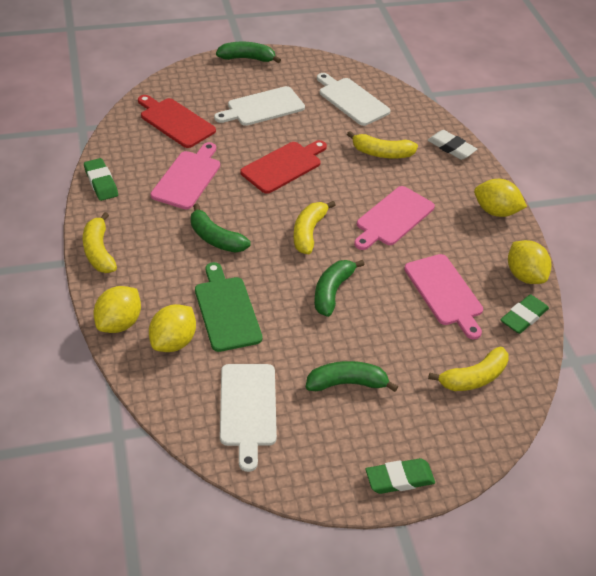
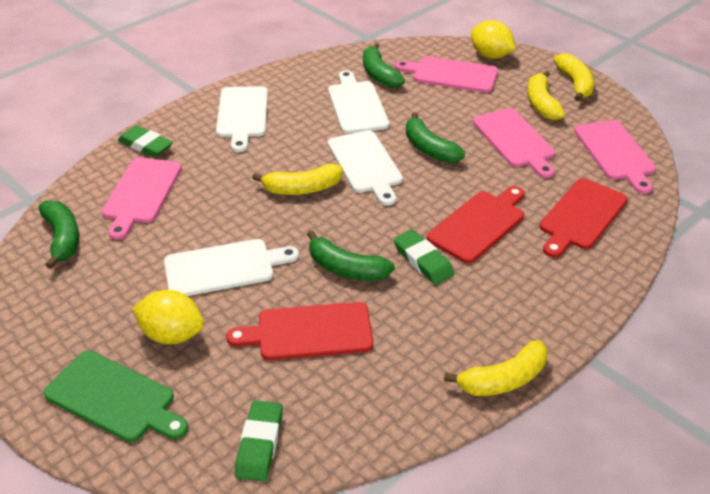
pink cutting board: [150,142,220,209] [354,186,435,250] [404,254,483,339] = 3 -> [102,157,182,240] [395,56,498,93] [473,108,555,178] [574,120,656,194] = 4
red cutting board: [138,95,216,148] [240,140,327,194] = 2 -> [226,302,373,360] [427,186,524,263] [540,178,628,258] = 3
white cutting board: [214,86,305,126] [220,364,277,472] [317,73,391,126] = 3 -> [164,239,299,296] [216,86,268,152] [328,70,389,134] [328,130,403,206] = 4
white eraser: [427,130,477,160] = 1 -> none = 0
yellow lemon: [93,286,141,333] [149,304,196,352] [474,179,527,217] [508,240,552,284] = 4 -> [132,290,204,345] [471,20,515,59] = 2

